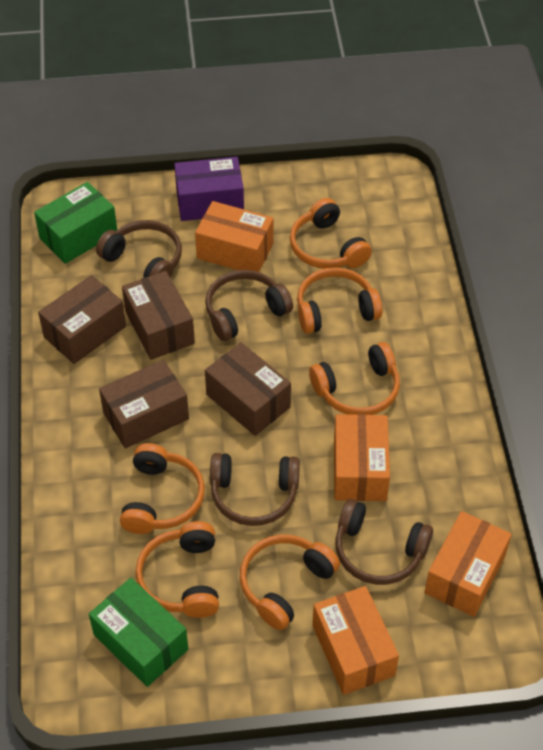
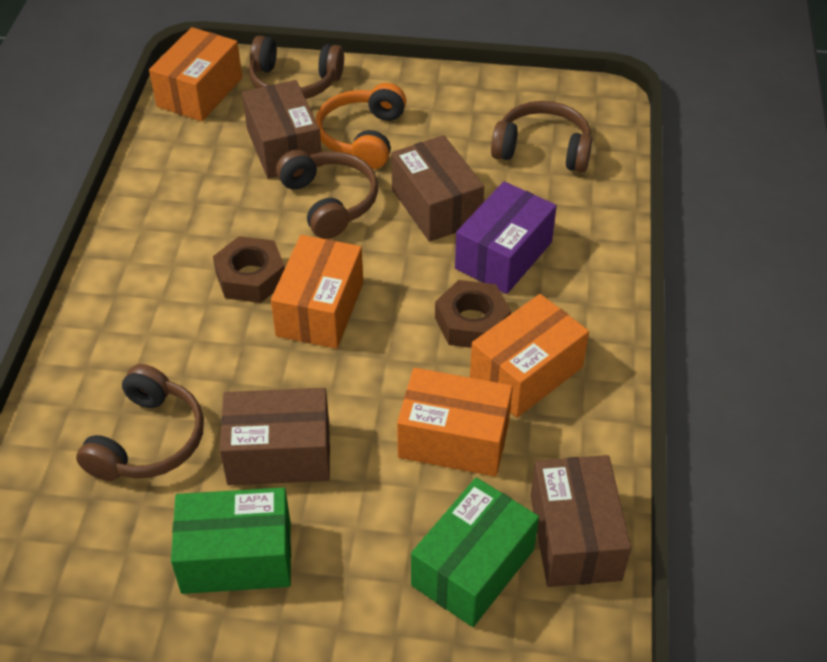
brown nut: none = 0 -> [213,236,285,303] [435,280,511,348] = 2
orange headphones: [120,443,205,534] [135,521,219,618] [240,534,340,630] [290,198,372,269] [297,267,382,334] [309,342,400,415] = 6 -> [316,83,406,169] = 1

